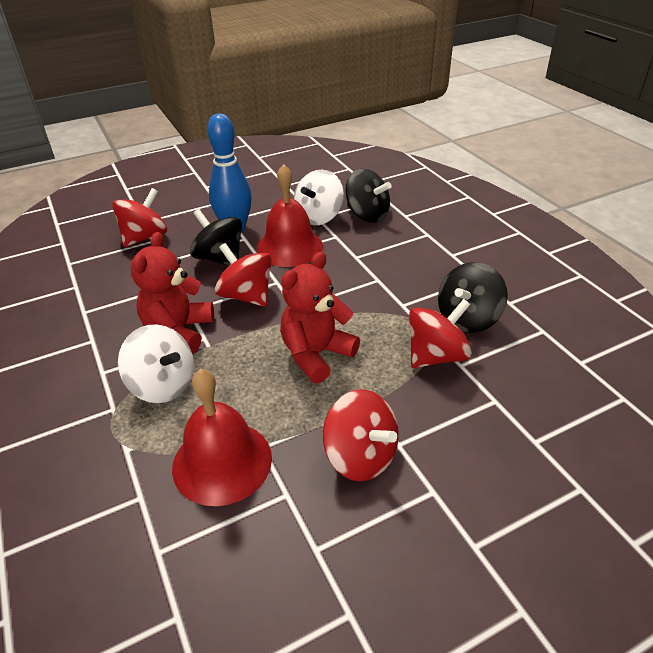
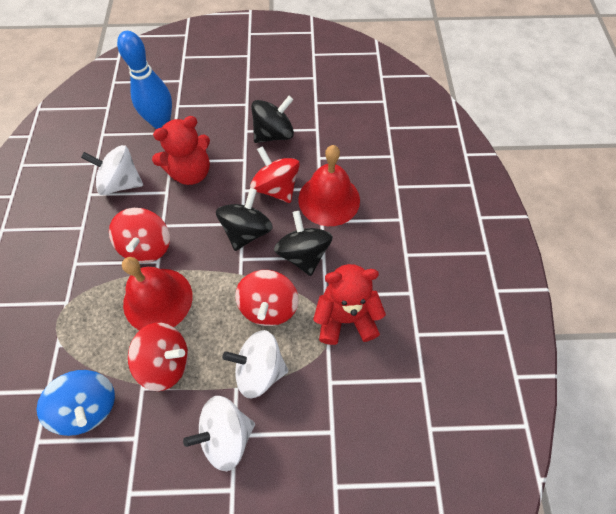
blue spinning top: none = 0 -> [37,370,115,436] = 1
white spinning top: [118,325,194,403] [294,170,344,225] = 2 -> [81,145,143,195] [183,396,255,471] [222,330,288,398] = 3

